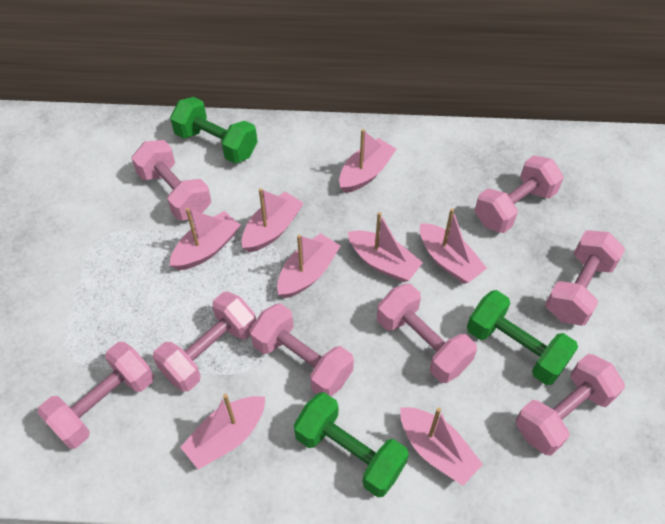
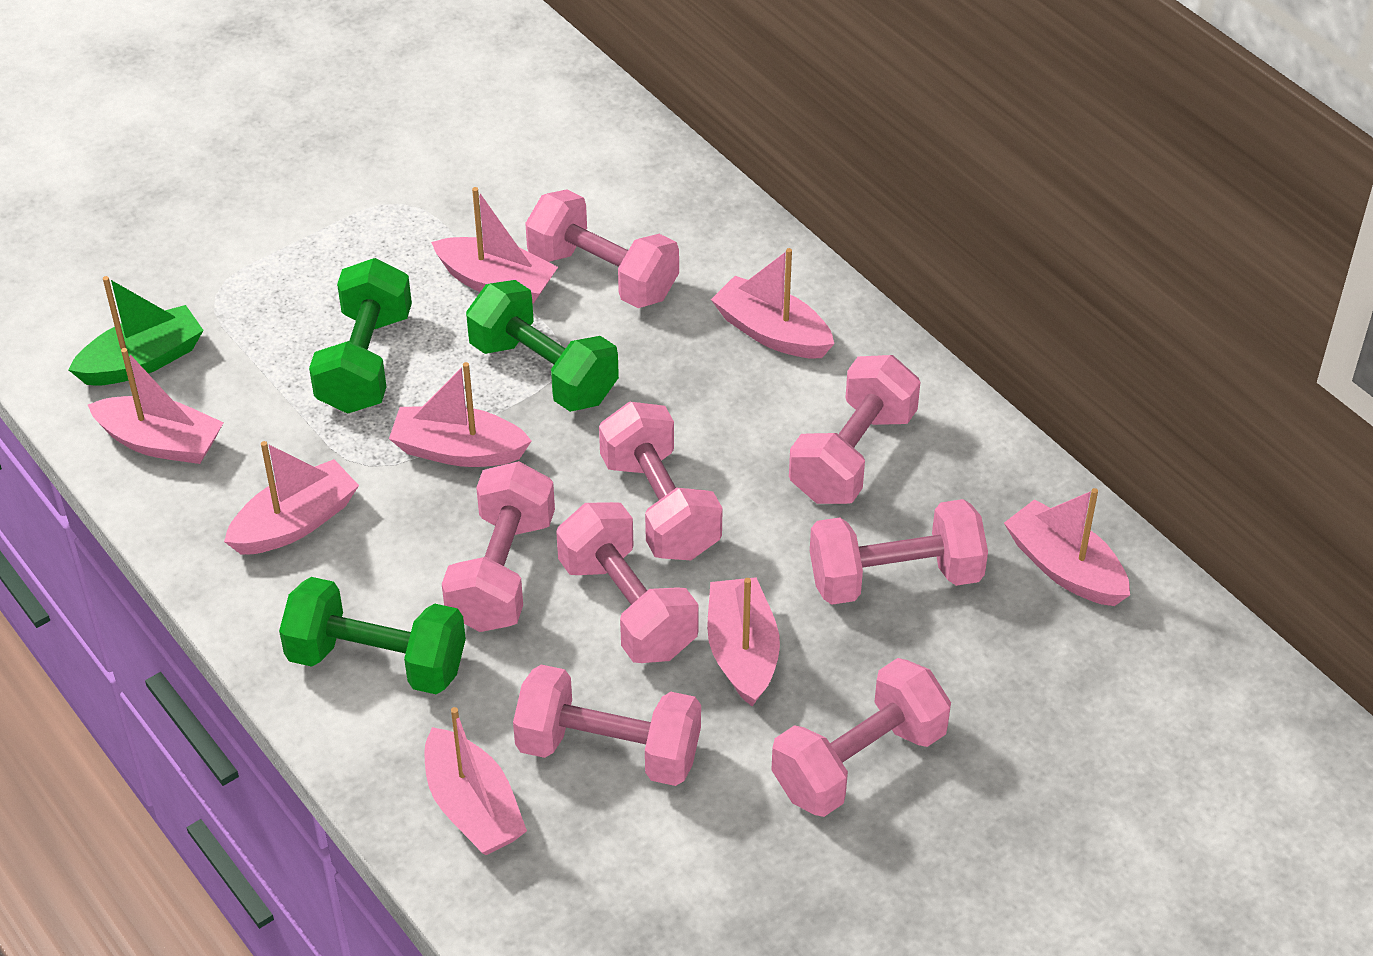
green boat: none = 0 -> [68,276,204,386] = 1

